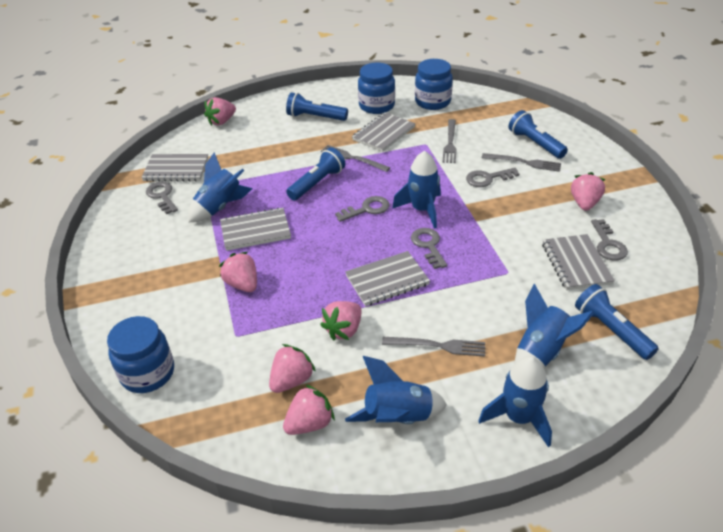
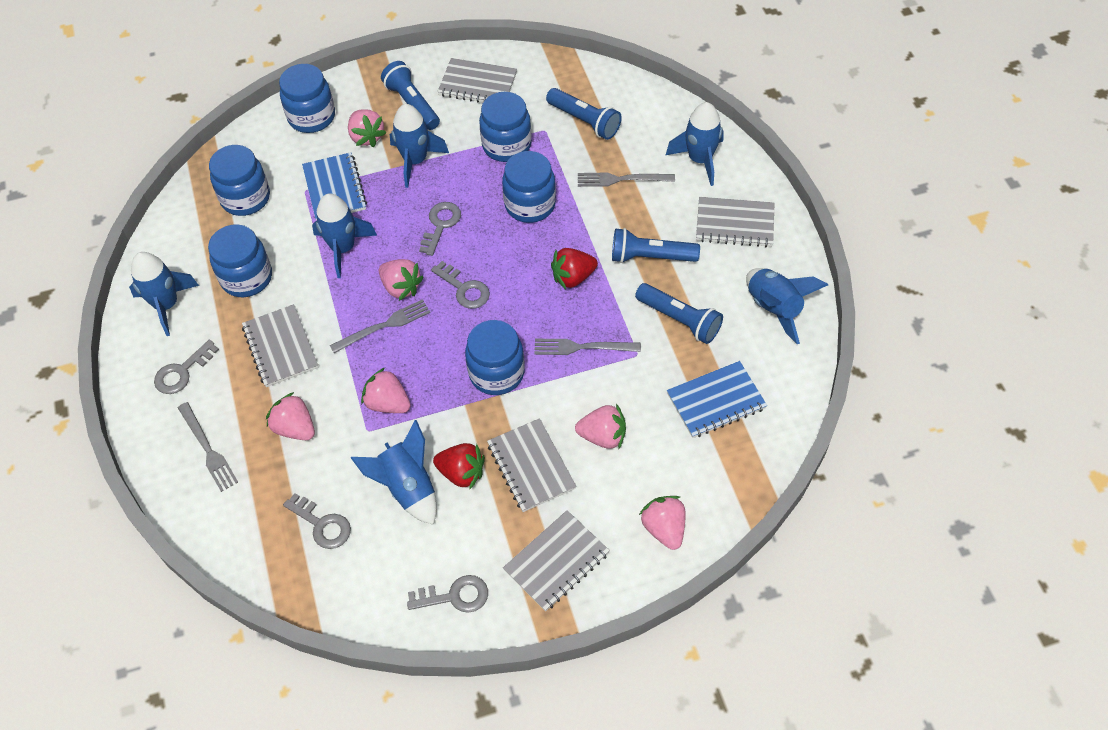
blue jar: [107,316,174,393] [358,63,395,114] [415,59,453,110] = 3 -> [208,225,272,297] [209,145,270,216] [279,64,335,133] [465,320,525,395] [479,92,532,162] [502,151,556,223] = 6
blue notebook: none = 0 -> [302,152,367,221] [667,361,767,438] = 2
blue rocket: [188,153,252,222] [345,356,447,424] [392,151,441,229] [478,356,552,447] [514,283,594,368] = 5 -> [129,252,199,336] [312,193,377,278] [351,420,437,525] [390,104,449,188] [666,102,724,186] [746,268,828,344] = 6
red strawberry: none = 0 -> [433,443,485,489] [551,248,598,289] = 2

